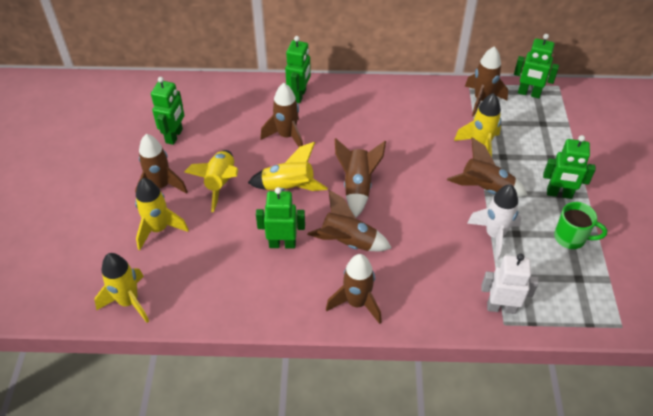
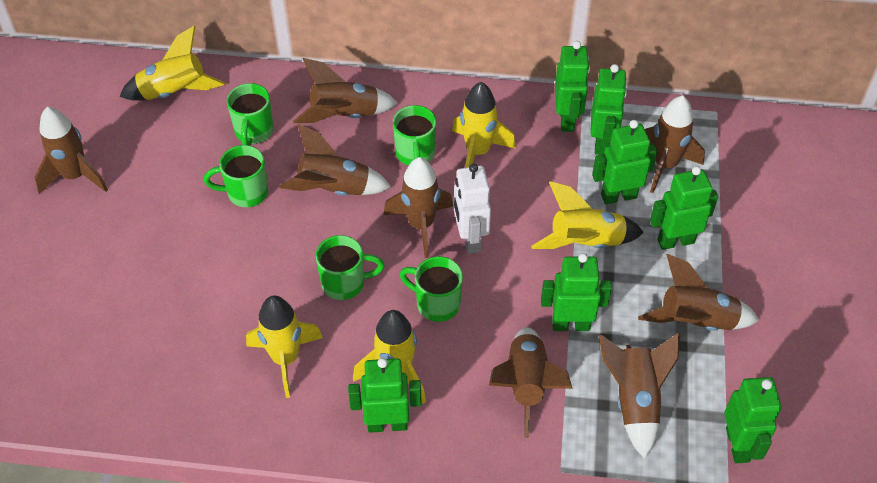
brown rocket: [135,134,188,194] [260,83,303,147] [307,190,392,251] [326,254,382,324] [335,138,386,217] [447,137,528,198] [465,46,508,117] = 7 -> [35,107,108,194] [280,124,391,196] [293,58,398,123] [383,157,453,258] [489,327,573,438] [599,332,680,459] [638,254,759,331] [645,95,705,193] = 8
green mug: [554,202,607,249] = 1 -> [204,145,269,207] [227,83,274,146] [315,235,385,300] [393,105,436,165] [400,256,463,322] = 5
green robot: [151,77,184,145] [256,187,305,249] [285,36,311,103] [514,34,559,98] [543,135,596,199] = 5 -> [348,358,422,433] [541,253,612,331] [555,41,590,132] [590,64,627,155] [592,120,658,205] [650,166,718,250] [724,377,782,463] = 7
white rocket: [467,184,522,261] = 1 -> none = 0

